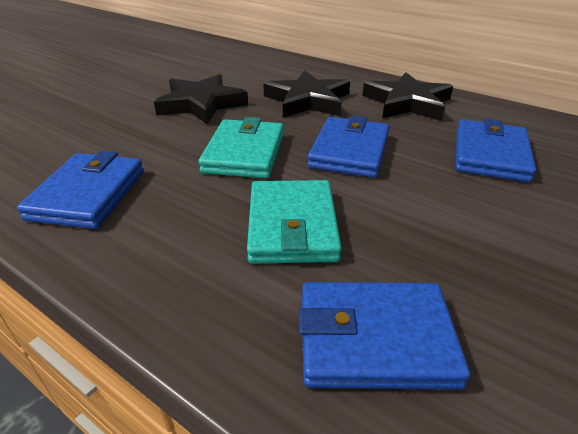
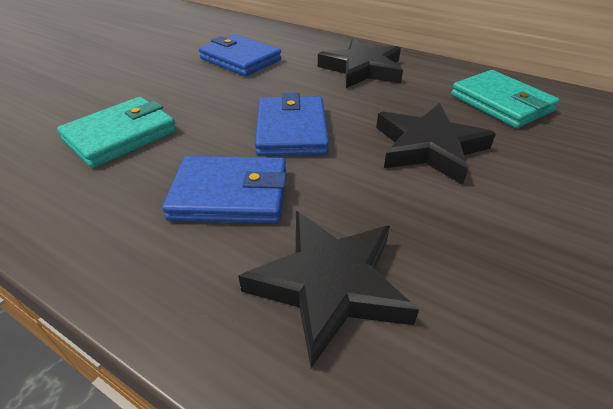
blue wallet: [17,151,144,229] [299,282,470,390] [308,116,390,178] [455,119,536,182] = 4 -> [162,156,287,223] [199,34,281,76] [255,93,329,156] = 3

